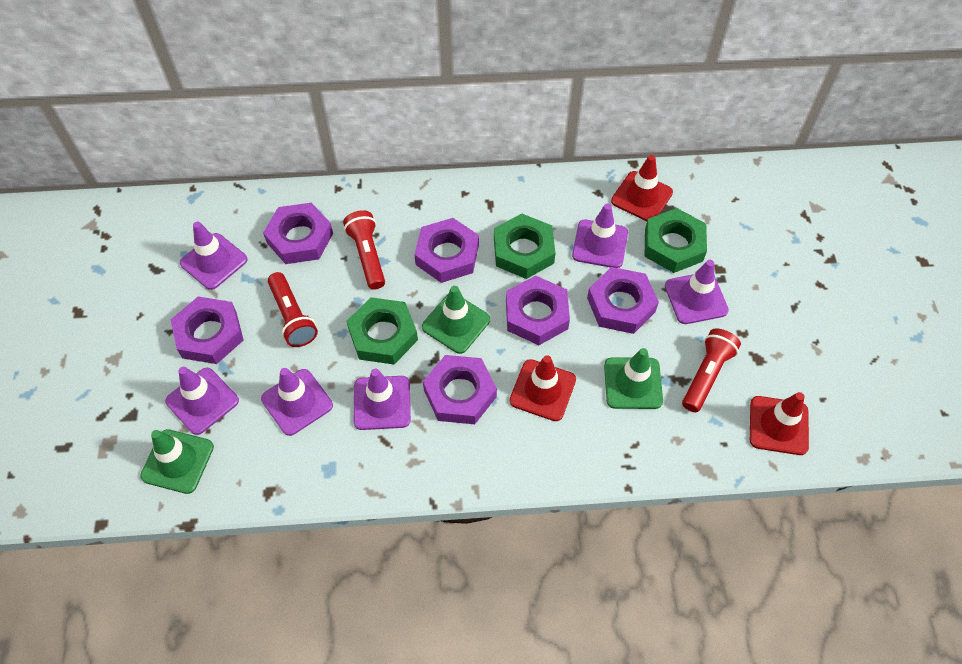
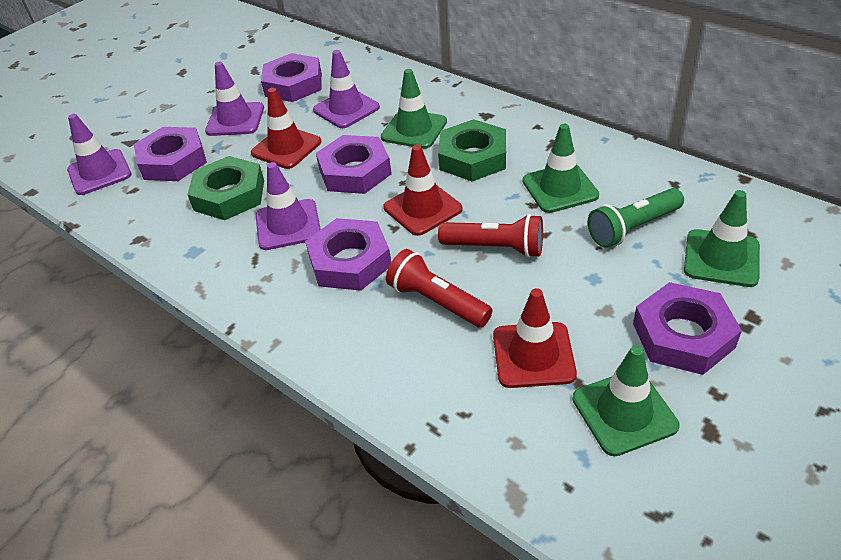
green flashlight: none = 0 -> [587,188,684,248] = 1
green nut: [346,297,418,365] [494,213,555,279] [645,208,707,273] = 3 -> [187,156,264,220] [438,119,506,181] = 2
green traffic cone: [140,429,214,494] [422,286,490,354] [604,348,663,409] = 3 -> [381,69,447,149] [522,124,599,213] [572,345,680,456] [684,190,760,287] = 4
purple nut: [171,297,244,364] [263,203,333,264] [414,218,479,283] [423,355,497,424] [506,276,570,345] [587,267,659,334] = 6 -> [134,127,207,181] [261,53,322,102] [305,218,391,291] [316,135,392,194] [633,282,742,375] = 5
purple traffic cone: [165,367,239,435] [180,222,247,290] [261,368,333,436] [354,369,411,430] [572,204,628,268] [665,260,729,324] = 6 -> [67,114,132,195] [205,62,264,136] [256,162,321,250] [313,50,380,128] = 4
red flashlight: [268,272,318,347] [343,210,385,290] [682,329,741,412] = 3 -> [386,249,493,328] [438,214,543,258] = 2

